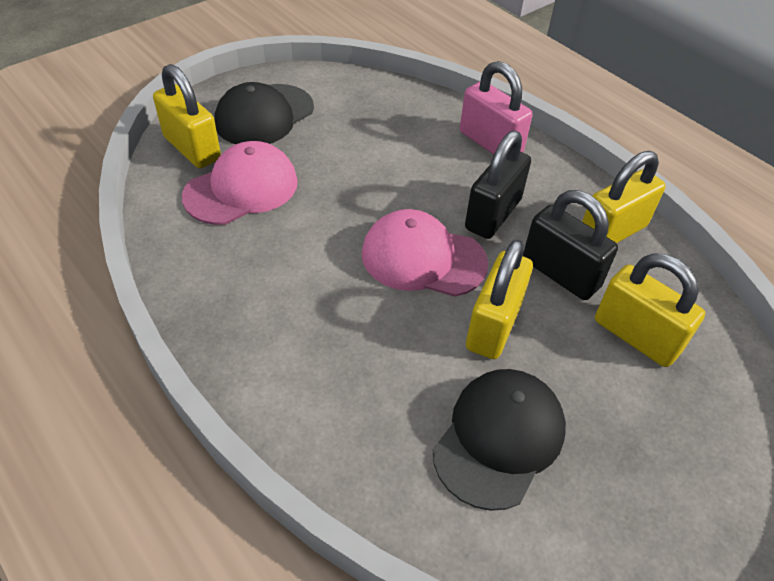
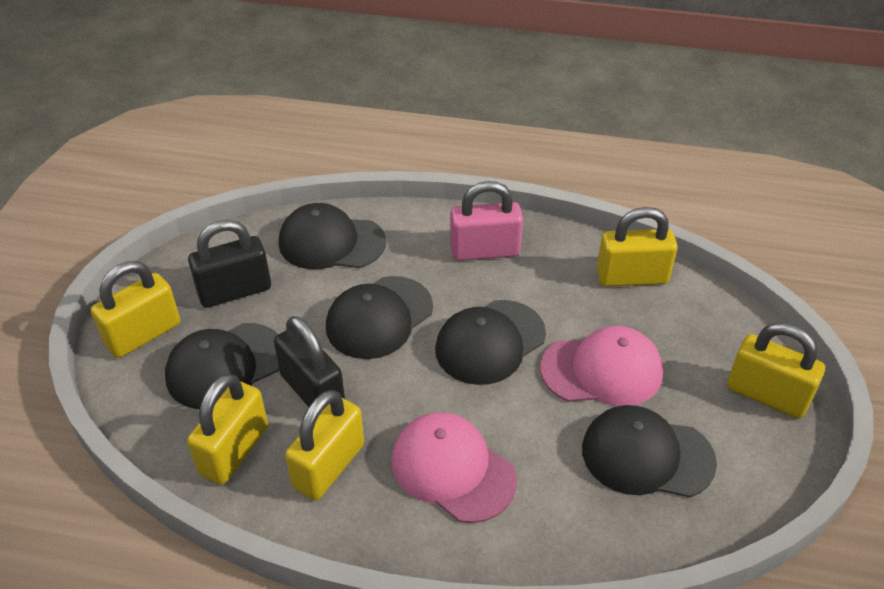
black cap: [214,82,314,144] [433,369,566,511] = 2 -> [165,323,279,409] [279,203,386,269] [326,276,433,359] [435,300,546,385] [582,405,717,498] = 5
yellow padlock: [153,64,221,168] [466,239,533,359] [582,151,666,243] [595,253,705,367] = 4 -> [91,261,180,358] [187,374,268,485] [285,390,364,501] [596,207,678,287] [727,323,825,419] = 5

